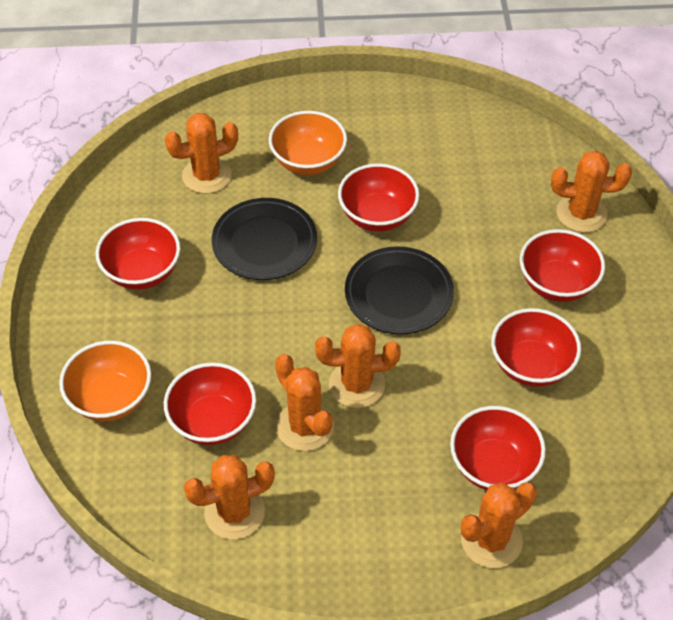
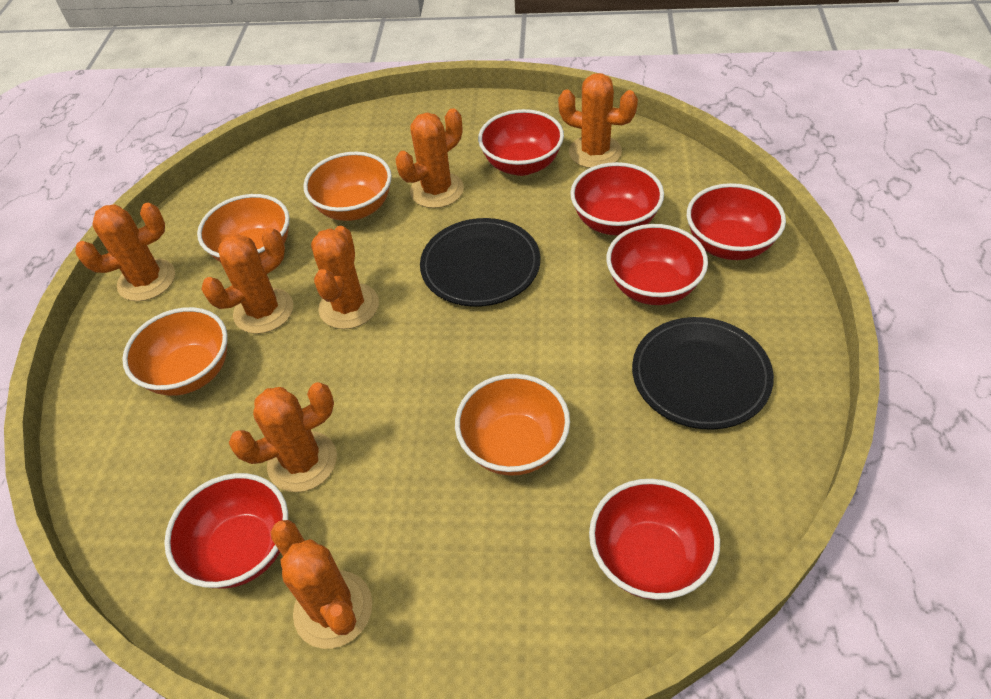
orange bowl: [59,341,151,421] [269,111,347,175] = 2 -> [122,307,228,396] [197,194,290,262] [303,152,392,221] [455,374,570,476] = 4
orange cactus: [165,113,238,194] [184,455,275,539] [275,354,334,451] [315,324,401,408] [461,482,537,568] [551,151,632,232] = 6 -> [75,203,175,301] [201,227,293,334] [229,382,337,492] [270,520,372,649] [311,226,379,329] [396,108,464,208] [558,73,638,168] = 7

